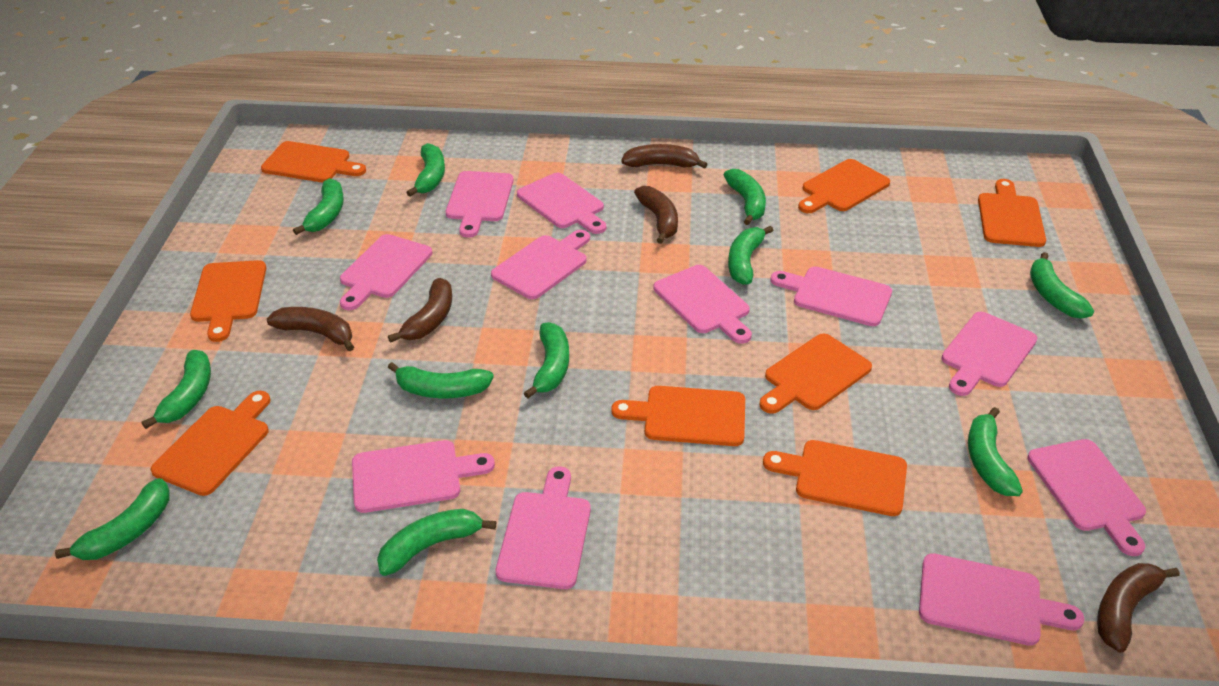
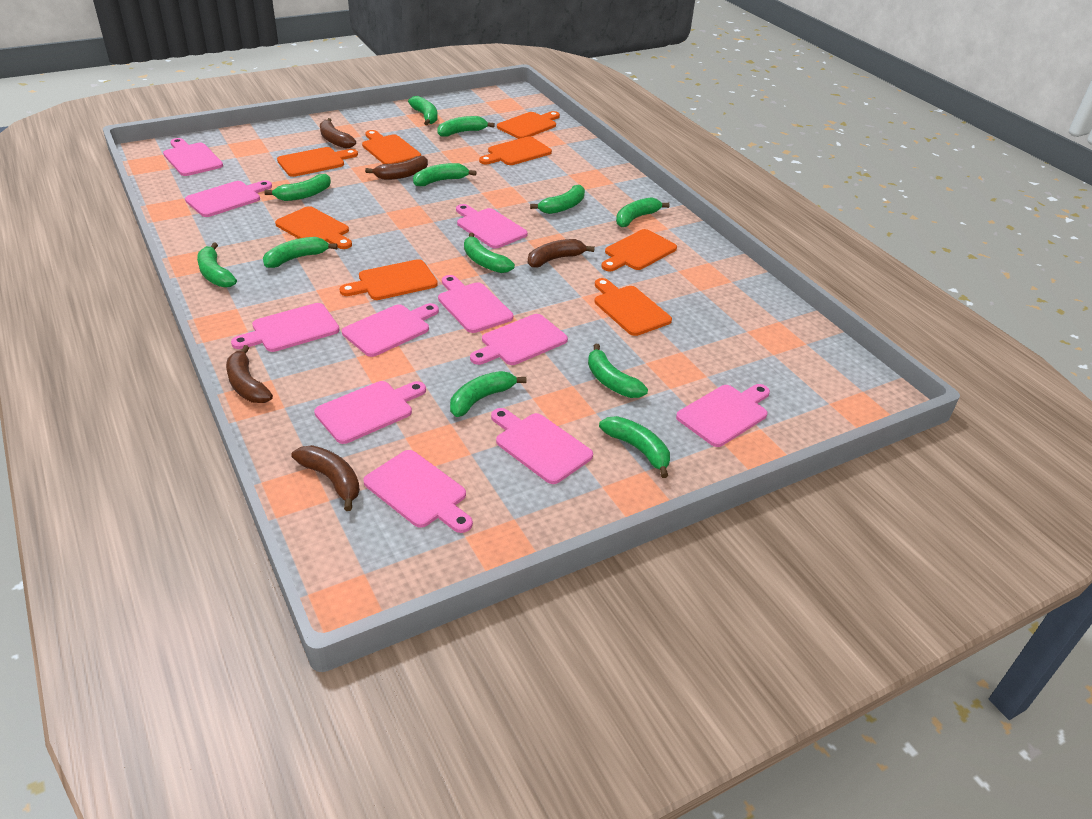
green banana: [55,478,170,560] [142,350,211,429] [293,178,344,235] [377,509,496,576] [388,362,494,398] [406,143,445,197] [524,322,569,398] [724,169,766,225] [728,226,774,285] [968,407,1023,496] [1030,252,1094,319] = 11 -> [197,242,237,288] [263,237,338,268] [264,174,331,201] [408,96,438,125] [413,163,477,186] [437,116,495,137] [450,371,526,417] [464,233,515,273] [530,185,585,214] [588,344,648,398] [599,416,670,478] [616,197,670,227] = 12

